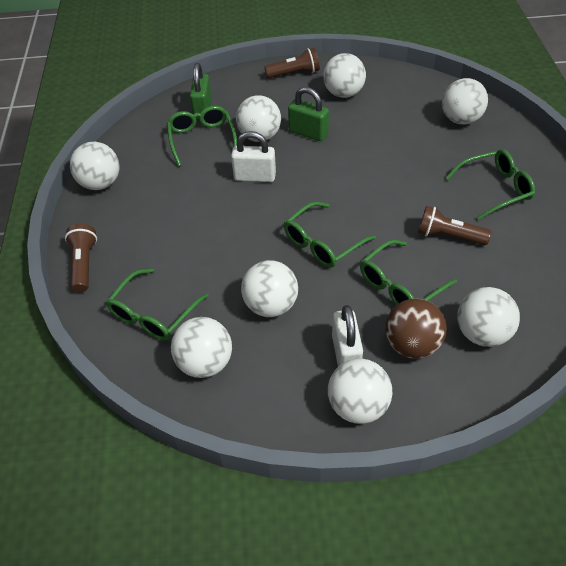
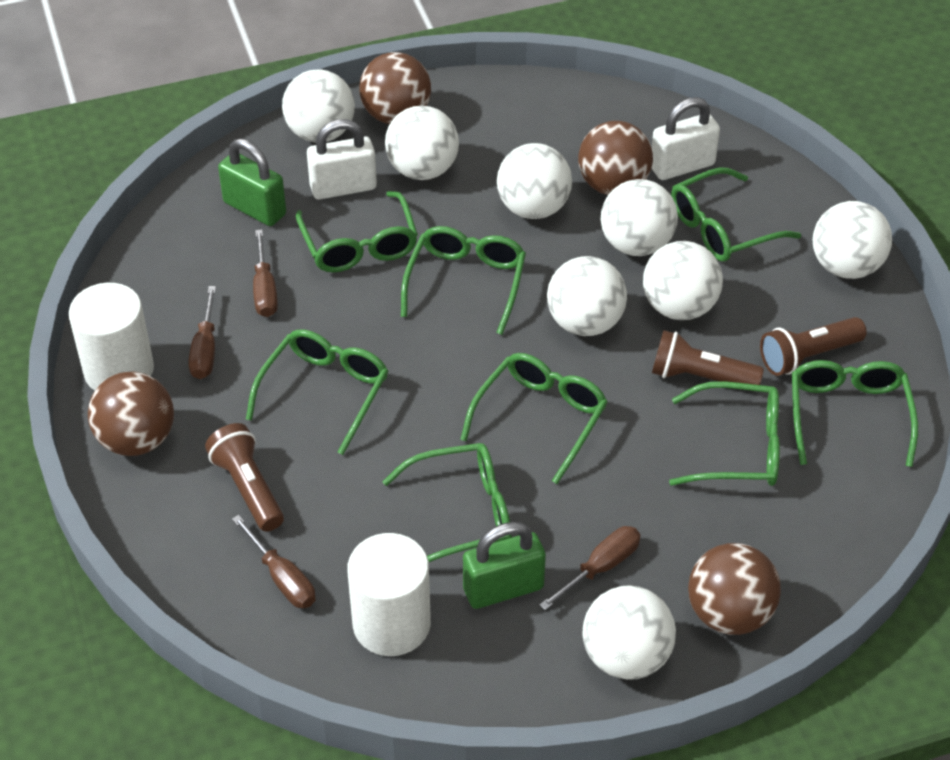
brown ball: [385,298,447,359] = 1 -> [88,371,174,456] [359,52,431,124] [578,121,653,195] [688,543,781,635] = 4
brown screwdriver: none = 0 -> [188,286,216,379] [232,515,315,608] [253,229,278,317] [540,526,641,610] = 4
green glasses: [106,268,209,341] [167,106,237,167] [284,202,376,268] [360,240,457,305] [445,149,535,220] = 5 -> [246,329,388,455] [296,191,418,272] [382,443,512,562] [401,226,526,335] [460,353,608,484] [669,381,780,486] [671,167,801,262] [792,360,918,467] = 8
white cylinder: none = 0 -> [69,283,154,390] [347,533,431,656] = 2

